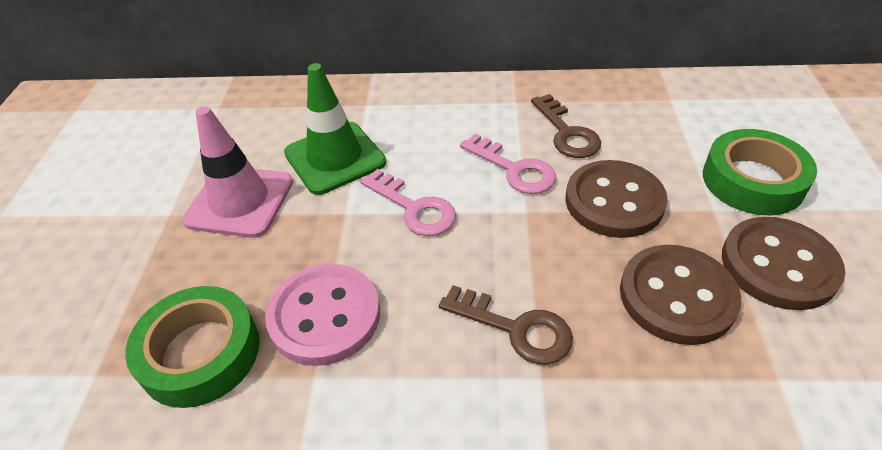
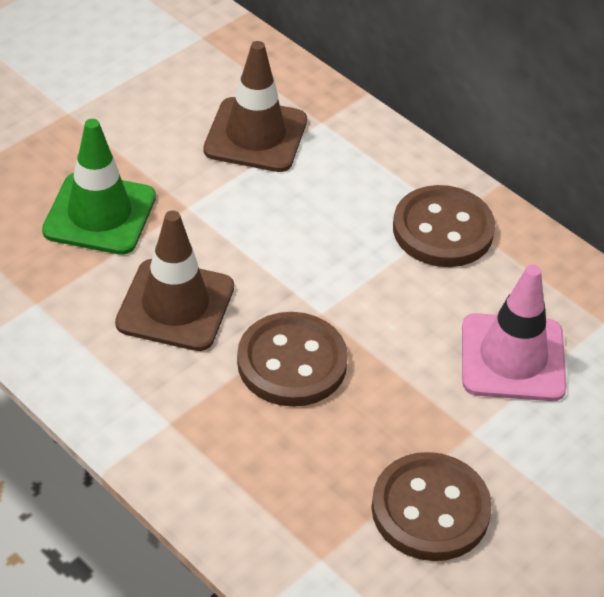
brown key: [439,285,573,365] [531,94,601,158] = 2 -> none = 0
brown traffic cone: none = 0 -> [115,210,234,351] [203,41,307,172] = 2
green tape: [125,286,260,408] [703,129,817,215] = 2 -> none = 0
pink button: [265,264,380,366] = 1 -> none = 0
pink key: [360,169,456,236] [460,134,556,194] = 2 -> none = 0

